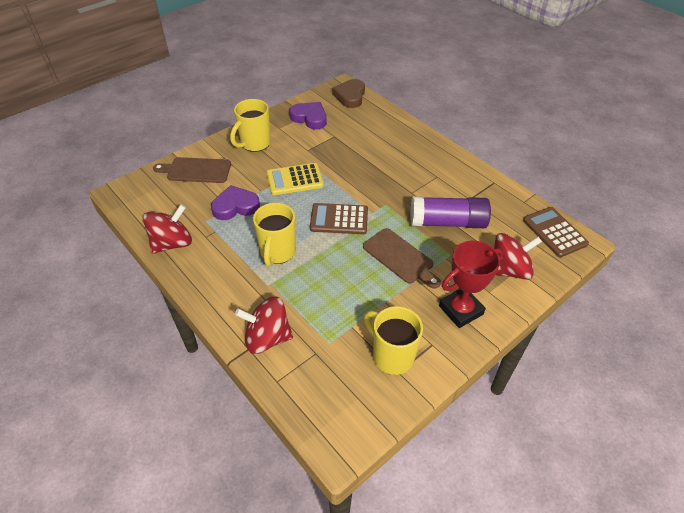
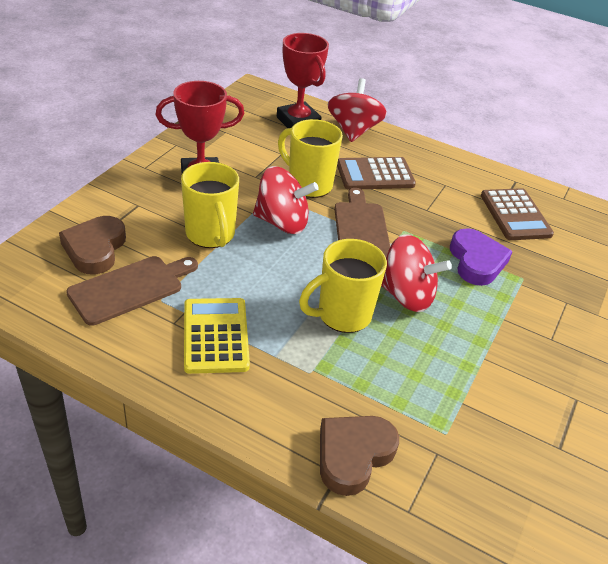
brown heart: [332,79,365,108] = 1 -> [59,216,126,275] [320,416,399,496] = 2
purple glue stick: [410,196,491,228] = 1 -> none = 0
purple heart: [211,185,260,220] [289,102,327,129] = 2 -> [450,228,513,286] = 1
red trophy: [439,241,503,328] = 1 -> [156,81,245,173] [277,33,329,128] = 2

